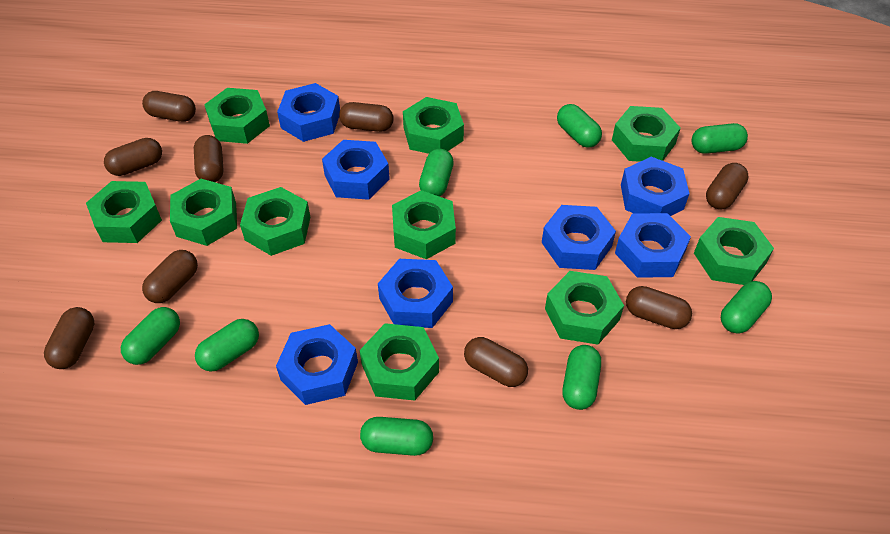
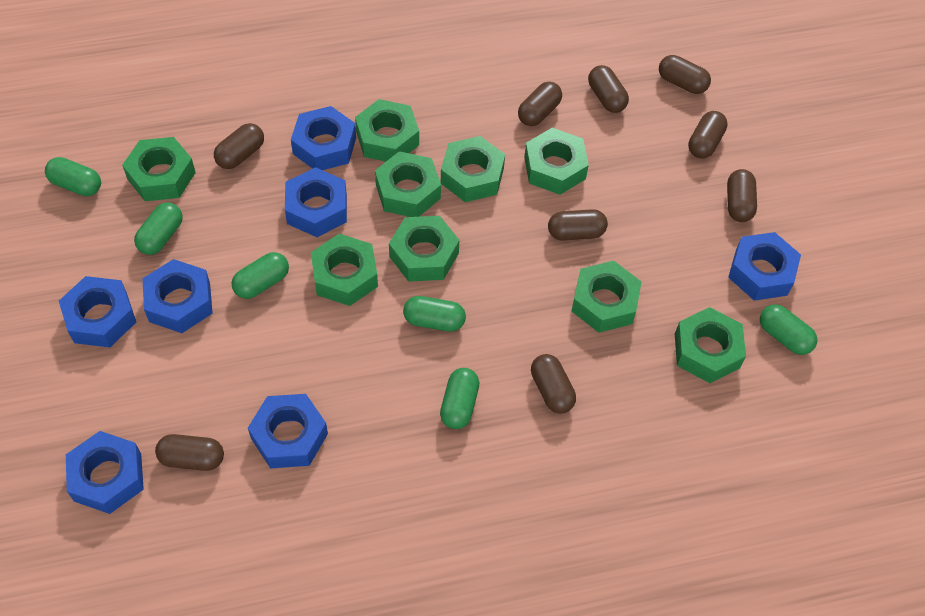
green capsule: [121,307,180,365] [195,319,259,372] [360,417,433,456] [419,149,454,197] [557,104,602,148] [562,345,601,410] [691,123,748,154] [721,281,772,333] = 8 -> [45,157,101,196] [134,202,183,255] [231,252,289,299] [403,296,466,332] [440,368,479,429] [760,304,817,355] = 6
green nut: [86,181,162,243] [170,179,237,246] [204,88,270,144] [240,187,311,256] [359,323,439,401] [392,190,456,259] [403,97,464,154] [545,271,624,345] [612,106,681,162] [694,217,774,285] = 10 -> [122,137,196,201] [311,234,378,306] [355,99,419,162] [375,151,441,217] [389,216,460,282] [441,136,505,202] [524,128,589,195] [572,261,642,333] [675,307,746,383] = 9

